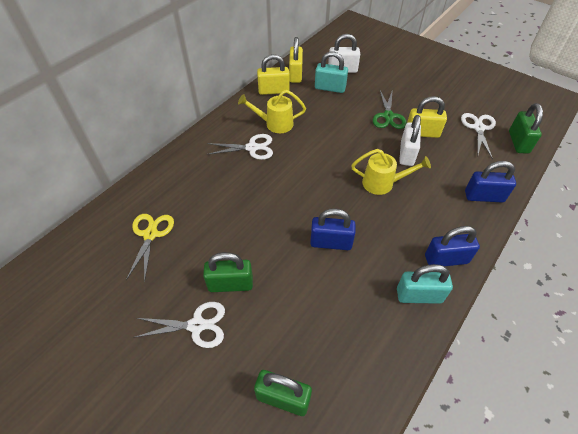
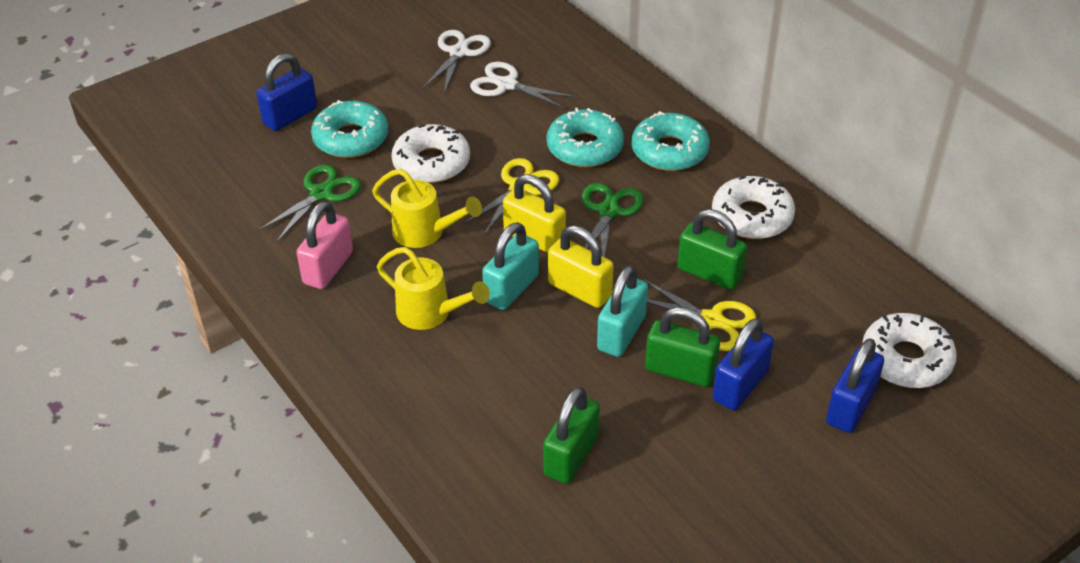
green scissors: [373,89,407,129] = 1 -> [257,165,361,242] [582,183,643,257] = 2
pink padlock: none = 0 -> [296,201,353,289] = 1
turquoise donut: none = 0 -> [311,100,389,158] [546,108,624,167] [632,111,710,171] = 3
white donut: none = 0 -> [391,124,470,183] [712,176,795,239] [862,313,957,388] = 3
white padlock: [328,34,360,73] [399,115,421,166] = 2 -> none = 0
white scissors: [133,302,225,348] [207,134,273,160] [461,113,496,159] = 3 -> [423,30,491,93] [470,62,576,109] = 2
yellow padlock: [257,54,290,95] [289,37,303,83] [407,96,447,138] = 3 -> [503,174,566,253] [548,225,614,308] = 2
yellow scissors: [126,214,174,282] = 1 -> [463,158,559,235] [642,279,756,351] = 2

